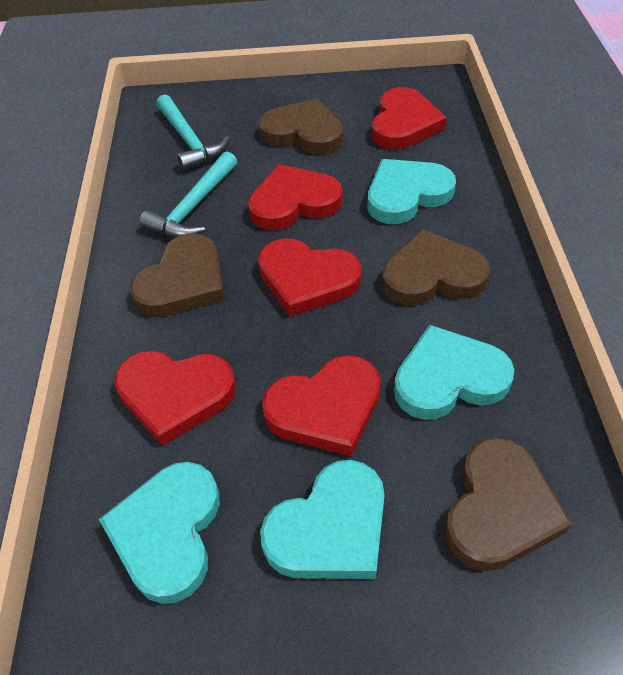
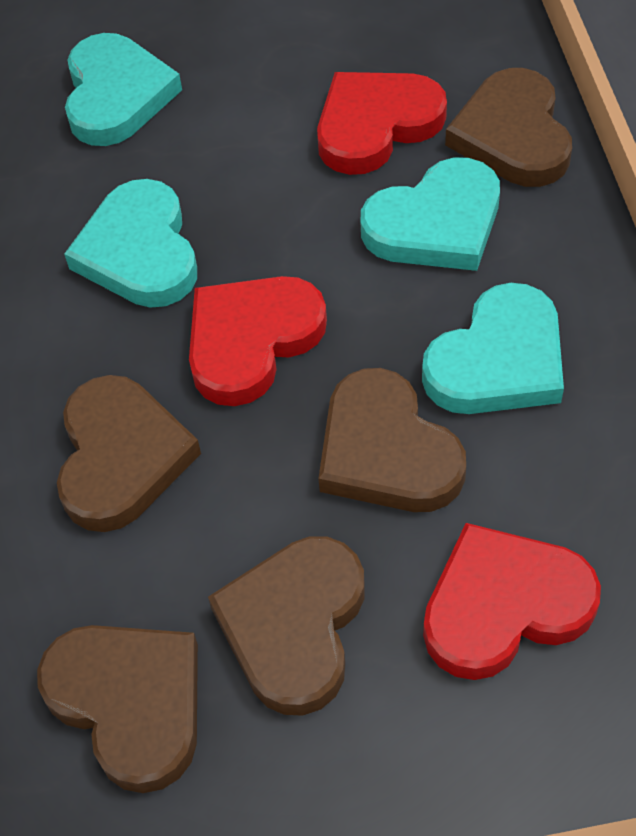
brown heart: [130,233,224,317] [259,98,343,155] [382,229,490,306] [445,437,572,571] = 4 -> [37,625,198,793] [57,375,201,532] [208,536,364,716] [318,368,466,512] [445,68,572,187] = 5
red heart: [114,351,236,446] [248,164,343,231] [258,238,362,317] [262,355,381,456] [372,87,447,149] = 5 -> [189,276,327,406] [317,72,447,175] [423,523,601,680] = 3
turquoise hammer: [139,151,237,238] [156,94,229,171] = 2 -> none = 0

